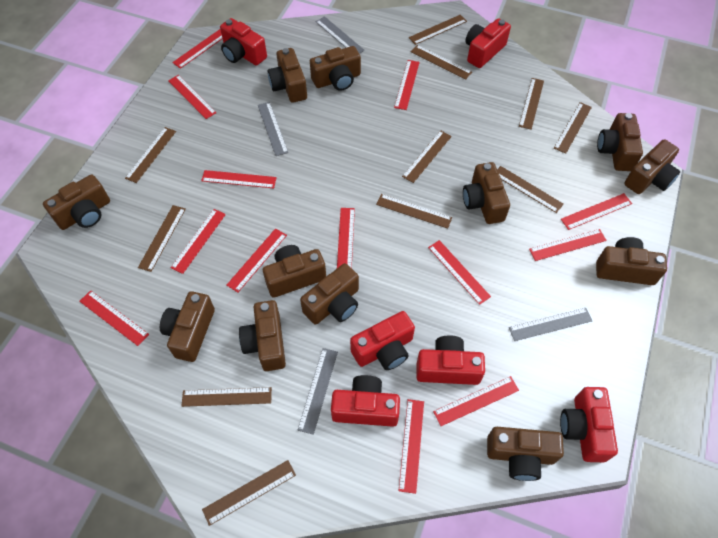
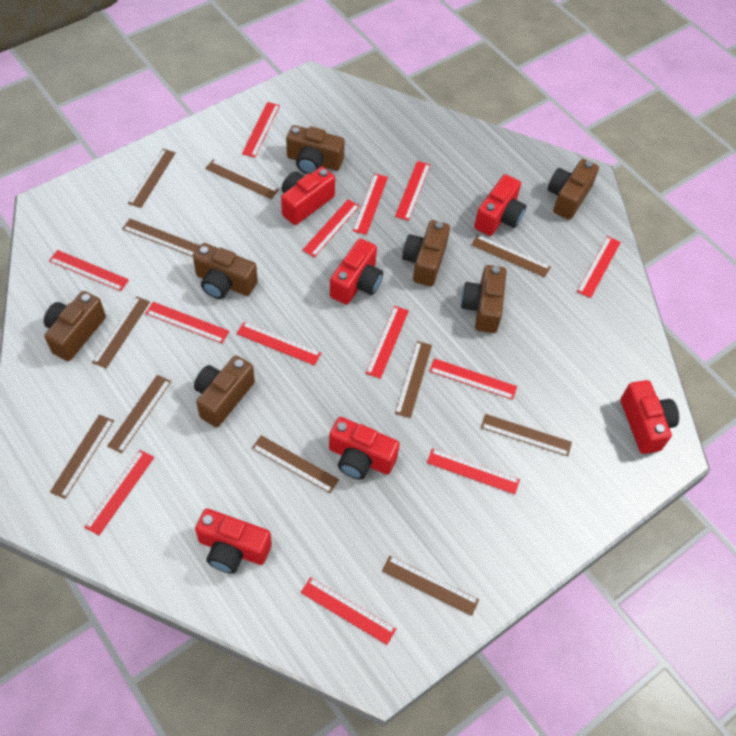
brown camera: [43,174,110,230] [160,291,215,362] [239,300,286,371] [263,245,326,298] [268,48,307,103] [300,263,359,325] [310,46,361,91] [463,162,510,224] [487,427,564,481] [596,237,667,285] [597,113,643,171] [624,139,680,194] = 12 -> [44,291,106,361] [193,243,258,299] [194,355,255,427] [286,125,345,174] [402,220,450,286] [461,265,507,333] [548,159,599,220] = 7
grey ruler: [258,102,288,156] [298,348,338,435] [316,16,365,54] [509,308,592,341] = 4 -> none = 0

